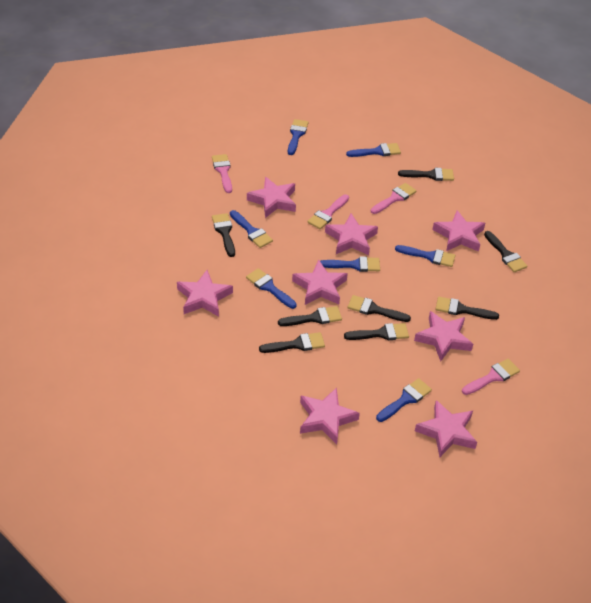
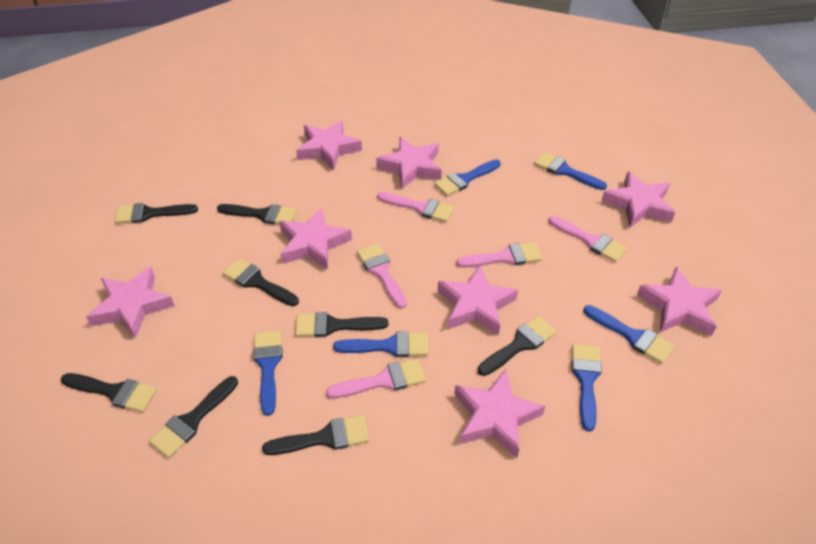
blue brush: [230,210,273,248] [246,268,297,309] [288,119,309,155] [320,256,380,272] [346,143,401,157] [376,378,432,422] [395,245,455,267] = 7 -> [253,331,282,416] [333,331,428,357] [434,159,501,196] [534,152,607,190] [571,344,602,432] [583,305,674,364] = 6
pink brush: [212,154,232,193] [307,194,349,229] [371,183,417,214] [462,359,520,395] = 4 -> [326,359,426,398] [357,244,407,308] [377,192,454,222] [456,242,542,268] [548,216,627,262] = 5

